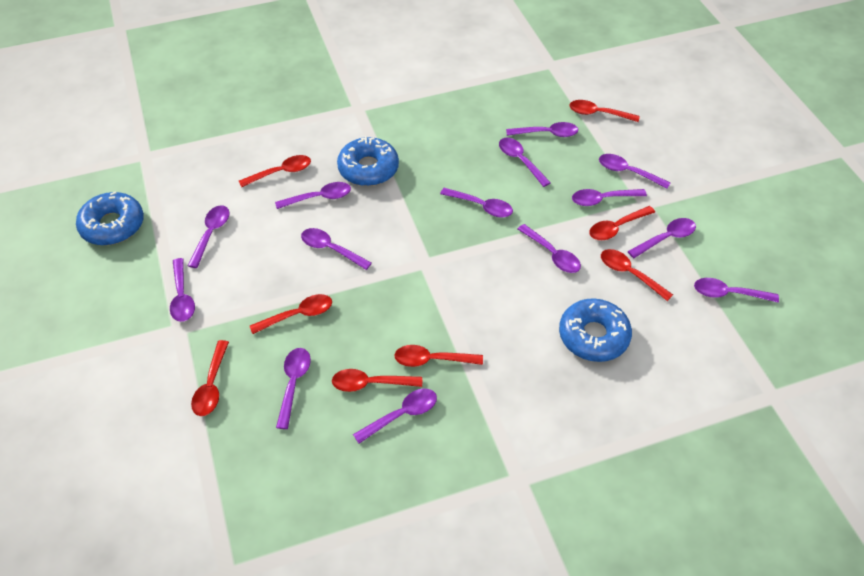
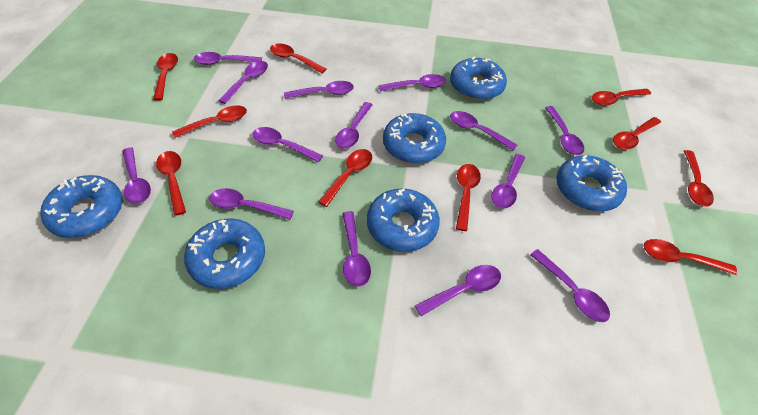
blue donut: [76,191,144,245] [337,136,399,186] [559,298,632,362] = 3 -> [40,175,123,238] [184,219,265,289] [367,188,440,252] [383,113,446,164] [450,57,507,100] [556,155,627,211] = 6
red spoon: [191,340,229,416] [239,155,311,187] [250,294,332,334] [332,369,422,392] [394,345,483,367] [569,100,640,122] [589,206,655,240] [601,249,673,301] = 8 -> [153,53,178,101] [156,151,186,216] [172,105,247,138] [270,44,327,73] [318,149,372,207] [456,164,481,231] [592,89,651,106] [613,117,661,150] [644,239,737,275] [684,150,714,207] = 10

